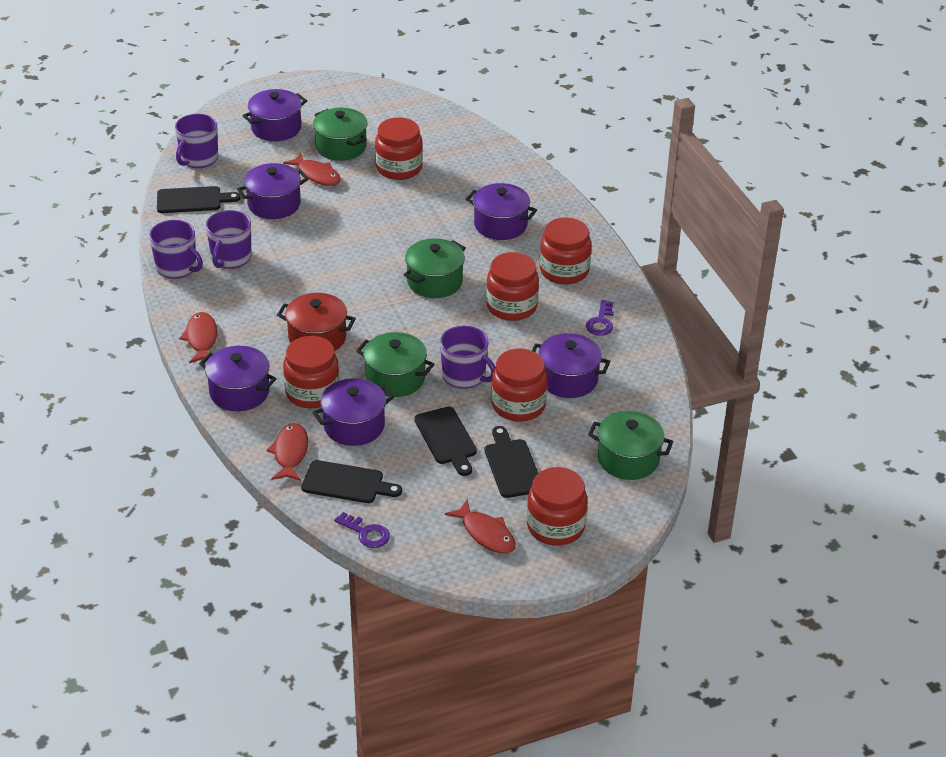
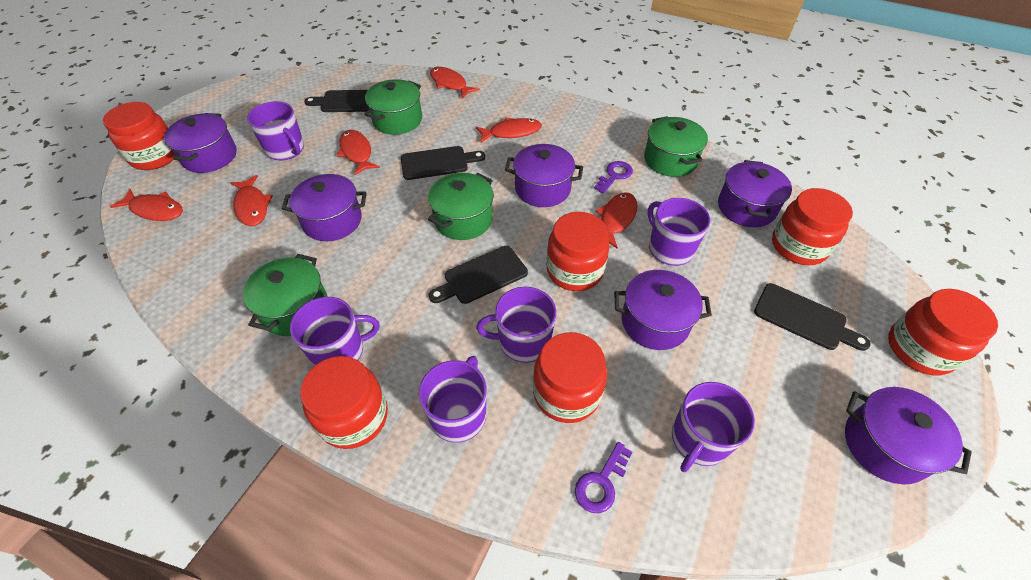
purple mug: [149,220,203,279] [175,114,218,168] [206,210,251,269] [440,325,495,389] = 4 -> [247,101,304,160] [290,297,379,366] [419,356,487,443] [476,287,557,363] [648,198,710,266] [672,382,755,472] = 6
red fish: [179,312,217,363] [266,423,308,481] [283,153,341,186] [445,499,516,554] = 4 -> [110,189,183,221] [230,175,273,226] [337,130,380,175] [430,67,480,99] [476,118,542,143] [595,192,638,249] = 6
red pot: [277,293,356,351] = 1 -> none = 0

